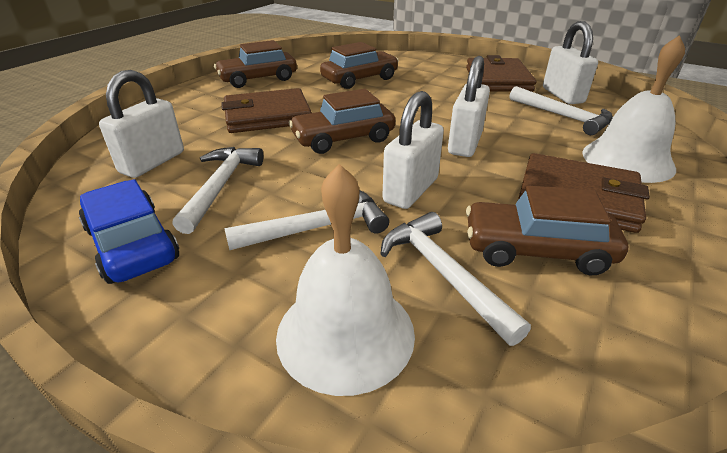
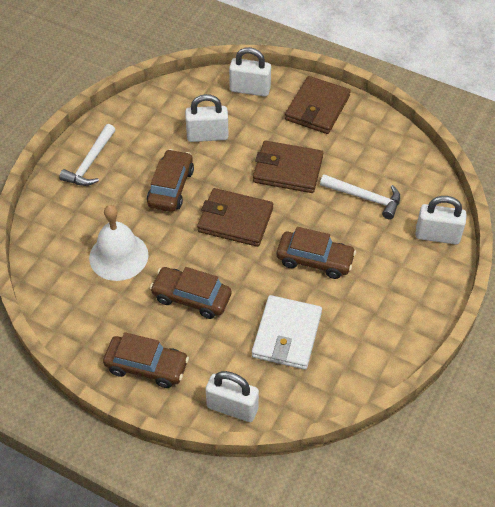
blue car: [79,179,179,284] = 1 -> none = 0
white bell: [276,164,415,396] [582,35,685,183] = 2 -> [89,205,148,281] = 1
white hammer: [173,147,263,234] [224,190,389,250] [381,212,531,346] [510,86,613,135] = 4 -> [59,124,116,186] [320,174,400,219] = 2
white wallet: none = 0 -> [252,295,322,370] = 1

